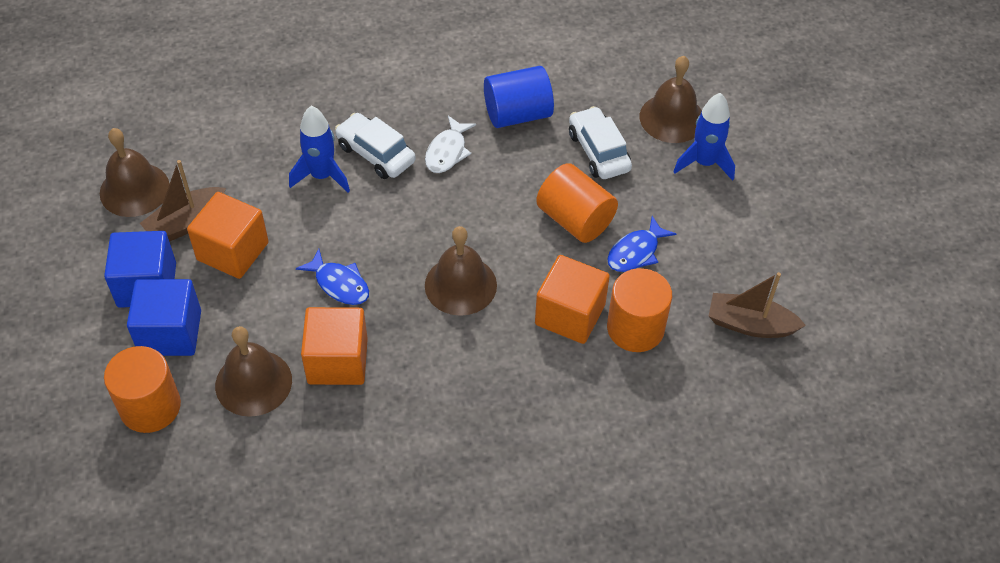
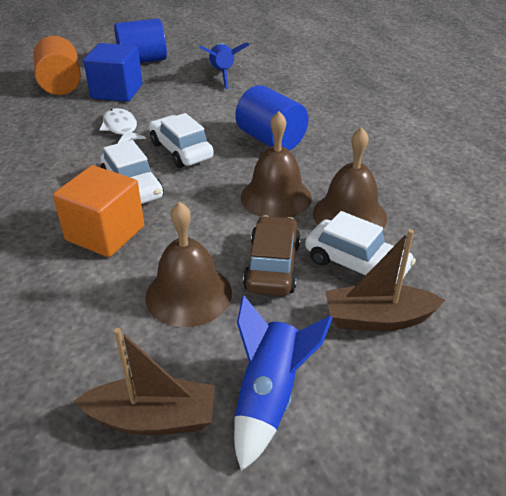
blue cube: [104,231,176,308] [127,279,201,356] = 2 -> [83,43,143,102] = 1
blue cylinder: [484,66,554,128] = 1 -> [114,18,167,63] [235,85,309,151] = 2
blue fish: [296,249,369,305] [608,216,676,272] = 2 -> none = 0
brown bell: [100,128,169,217] [215,326,292,417] [425,226,497,316] [640,56,702,143] = 4 -> [145,202,232,327] [241,111,312,218] [313,127,387,229] = 3
brown car: none = 0 -> [243,216,301,296] = 1
orange cube: [187,192,269,279] [301,307,368,385] [535,255,610,344] = 3 -> [53,165,144,257] = 1
orange cylinder: [104,346,181,433] [536,163,618,243] [607,268,672,352] = 3 -> [34,36,81,95] = 1
white car: [335,113,416,179] [569,106,632,179] = 2 -> [101,140,164,204] [149,113,214,168] [305,211,416,284] = 3

